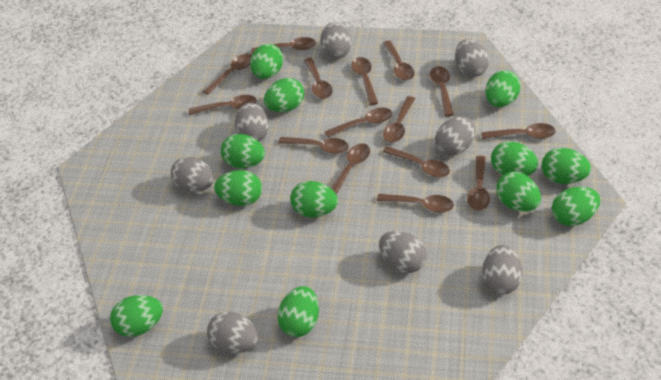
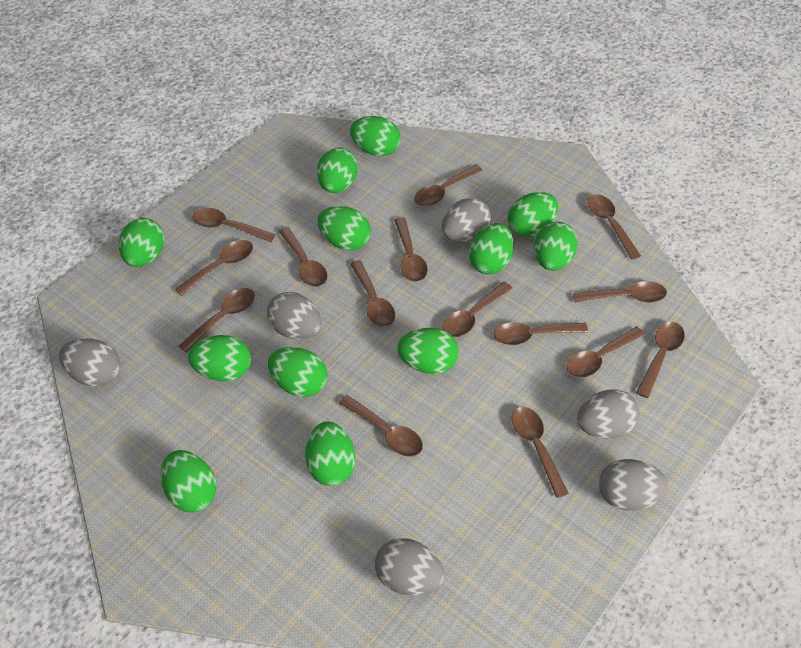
grey egg: [171,157,214,192] [207,312,258,354] [235,103,269,141] [320,22,351,59] [379,231,427,273] [435,117,475,156] [455,39,489,77] [482,245,522,294] = 8 -> [59,338,120,387] [267,292,321,339] [375,538,444,596] [442,198,491,242] [577,389,640,439] [599,459,669,511] = 6

